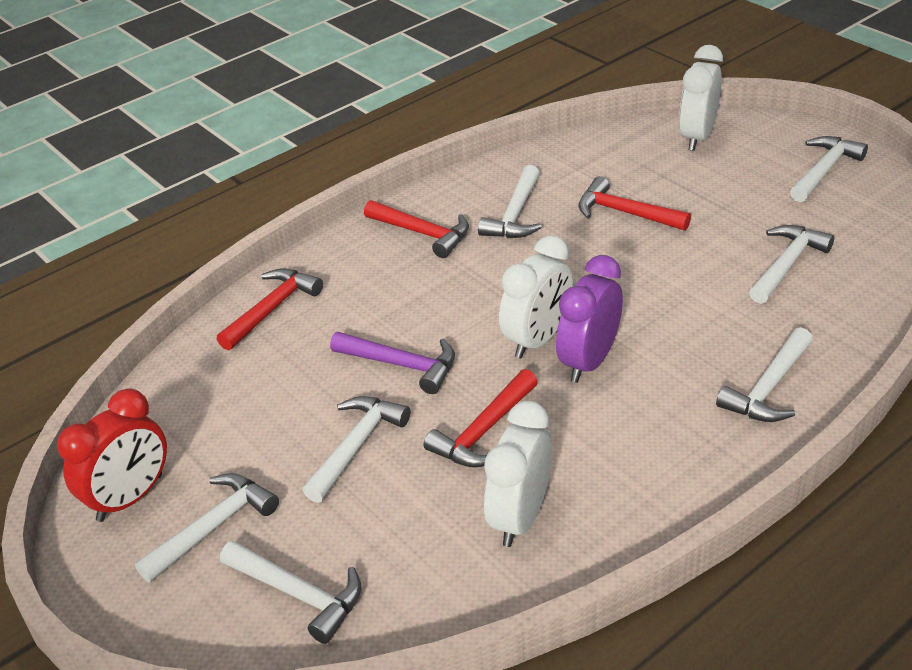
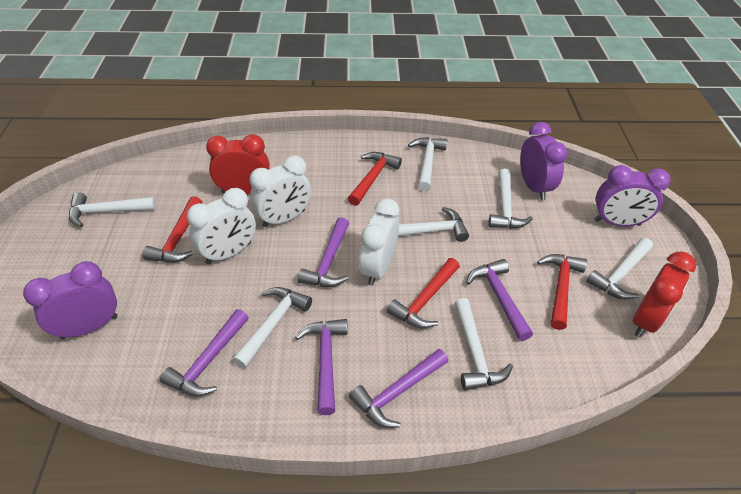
purple clock: [556,255,623,383] = 1 -> [23,261,118,339] [520,122,567,200] [594,165,671,227] = 3
purple hammer: [330,332,455,394] = 1 -> [160,309,249,397] [295,319,348,415] [298,217,349,287] [349,349,448,428] [466,259,533,341] = 5
red clock: [57,388,167,522] = 1 -> [206,134,269,194] [633,251,696,337] = 2

